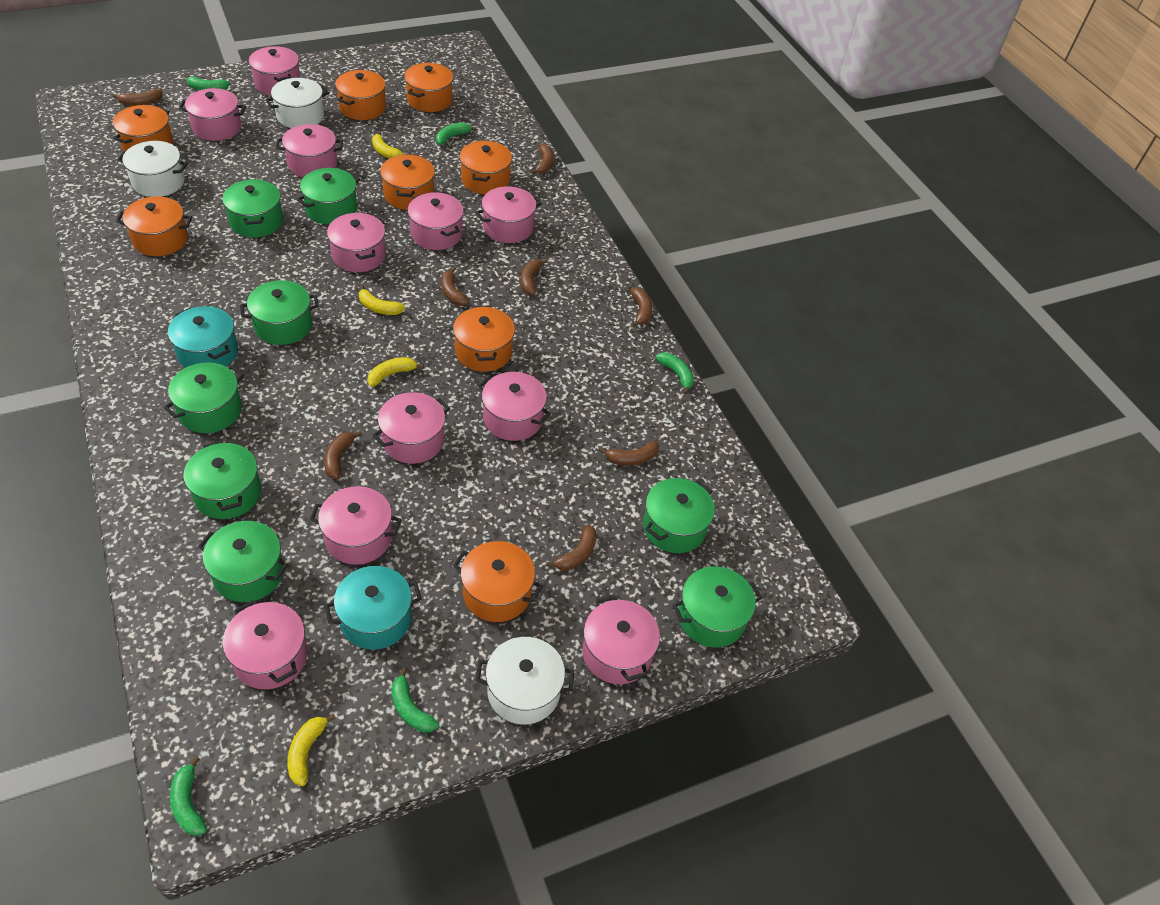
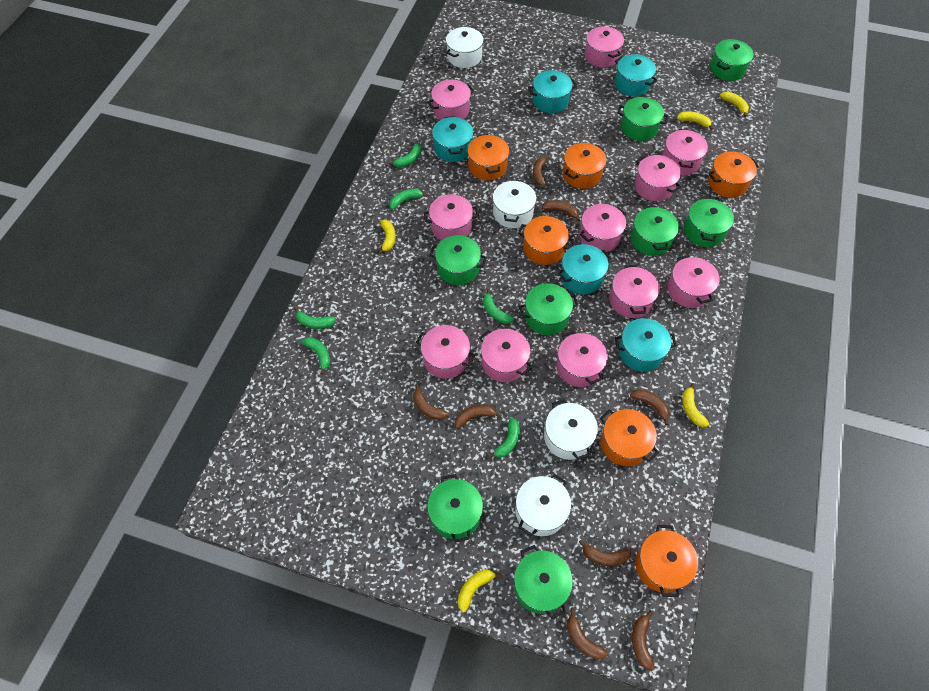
green banana: [170,756,207,836] [185,75,230,90] [391,668,439,733] [436,122,477,145] [655,353,694,395] = 5 -> [294,307,336,329] [302,337,330,375] [388,144,421,167] [389,189,428,210] [483,289,514,324] [488,418,520,458] = 6
orange pot: [113,105,173,151] [116,196,192,256] [335,70,386,120] [380,155,435,210] [404,63,453,112] [453,306,515,372] [453,541,543,622] [460,141,512,194] = 8 -> [467,134,509,181] [518,216,574,265] [563,143,606,189] [600,409,659,466] [635,525,698,598] [708,151,759,198] = 6
turquoise pot: [168,306,238,368] [324,566,422,650] = 2 -> [432,116,473,162] [528,70,577,113] [558,244,611,294] [615,54,657,97] [615,318,677,372] = 5
white pot: [117,141,188,197] [265,78,329,128] [475,637,574,724] = 3 -> [446,27,483,68] [493,179,536,228] [515,474,571,536] [544,399,598,460] = 4
yellow banana: [287,714,336,786] [359,285,405,315] [367,357,424,387] [372,131,404,159] = 4 -> [379,220,396,254] [458,570,501,612] [677,111,713,130] [682,383,709,427] [720,91,749,117] = 5

